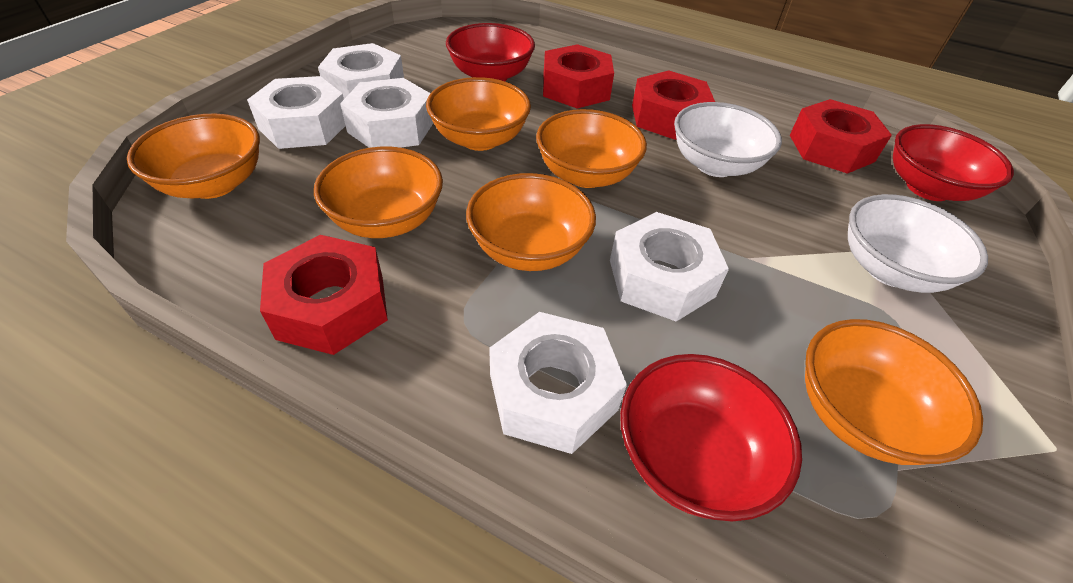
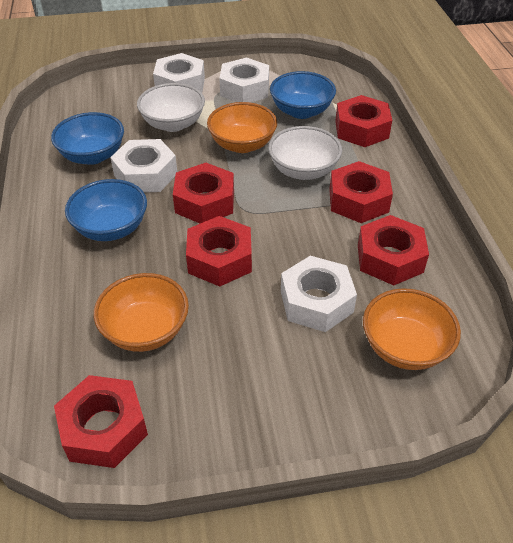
blue bowl: none = 0 -> [51,112,124,165] [65,179,147,241] [270,71,336,119] = 3
orange bowl: [127,113,260,199] [314,147,443,238] [426,77,531,151] [466,173,596,271] [536,109,647,188] [805,319,983,465] = 6 -> [94,273,189,352] [207,102,277,153] [363,288,461,370] = 3
red bowl: [446,23,535,81] [620,354,802,522] [893,124,1014,201] = 3 -> none = 0
red nut: [260,235,388,355] [543,44,614,108] [632,70,715,140] [790,99,892,174] = 4 -> [54,375,148,468] [173,163,234,223] [186,216,252,287] [329,161,393,223] [335,95,392,147] [358,215,429,285] = 6
white nut: [247,76,346,149] [318,43,404,99] [340,78,433,148] [489,312,627,454] [610,212,729,322] = 5 -> [110,139,177,193] [153,53,205,93] [219,58,269,102] [281,256,357,332] = 4

